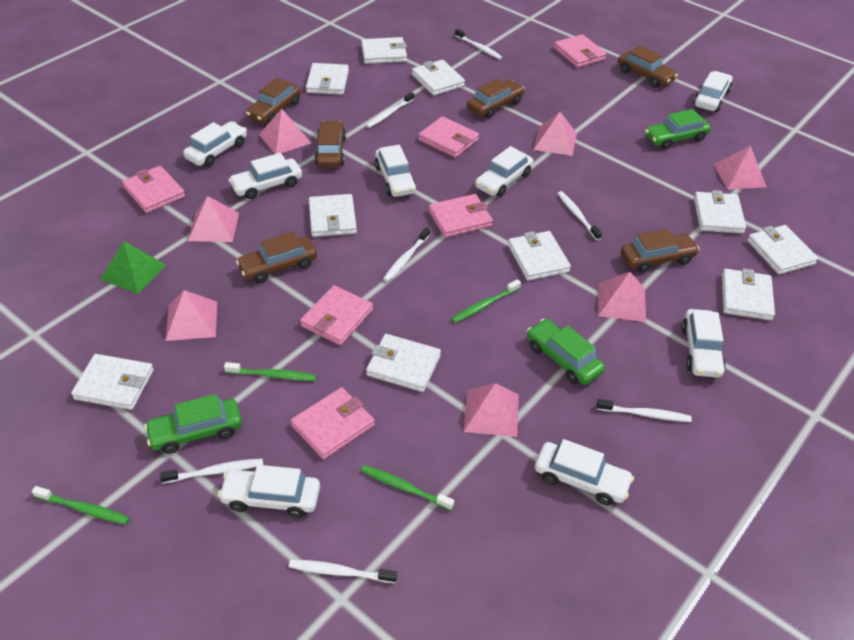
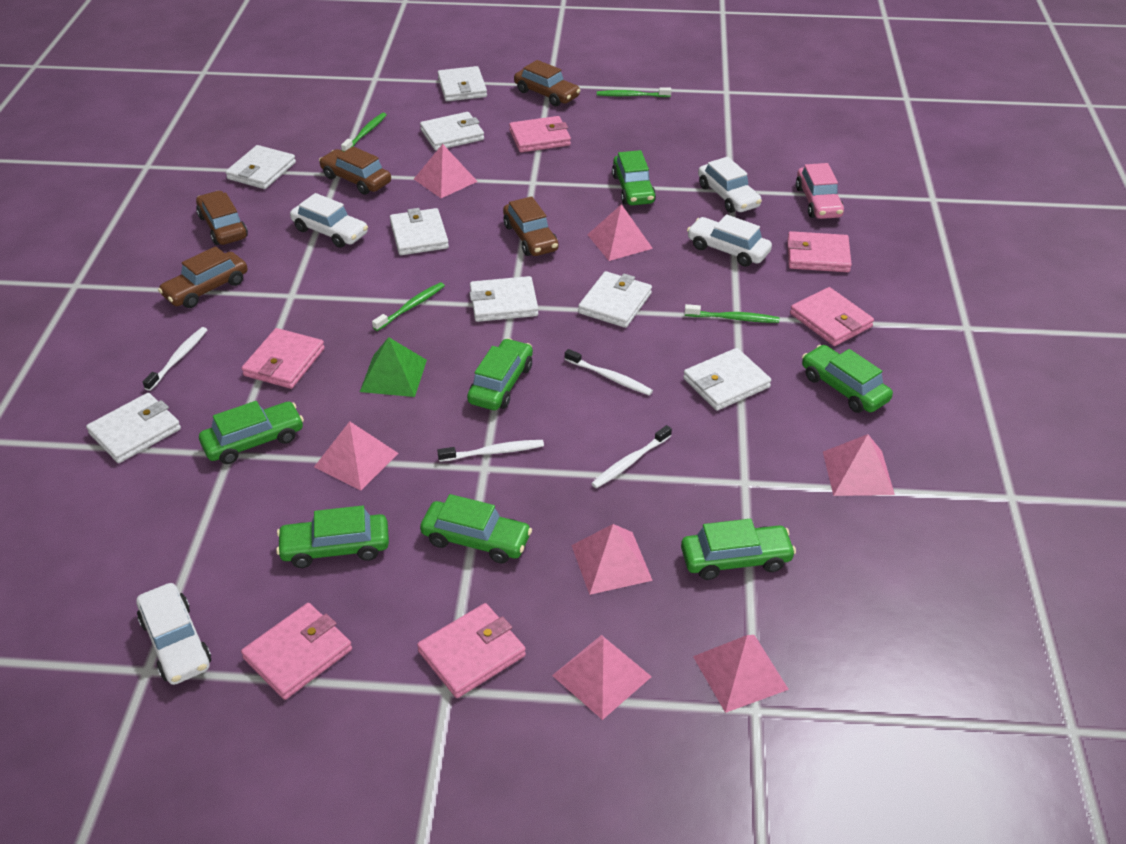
brown car: [236,231,317,283] [246,78,301,123] [314,121,346,167] [467,78,525,118] [618,46,678,88] [621,229,700,273] = 6 -> [158,246,248,308] [196,191,248,245] [319,146,391,195] [503,196,559,256] [514,60,581,106] = 5
green car: [144,394,242,454] [527,319,605,385] [645,109,711,150] = 3 -> [199,401,304,464] [276,506,389,568] [420,494,532,564] [467,338,533,410] [612,150,656,205] [681,519,796,580] [802,345,893,413] = 7
pink car: none = 0 -> [796,163,844,219] = 1
white car: [183,121,247,167] [218,465,320,518] [228,153,302,199] [375,145,417,197] [475,146,533,197] [535,439,634,505] [681,309,726,378] [694,71,732,112] = 8 -> [137,583,211,685] [290,193,368,248] [687,214,772,267] [698,157,762,213] = 4
white toothbrush: [160,458,263,483] [289,560,397,583] [366,92,414,128] [383,228,430,282] [455,29,502,59] [557,191,602,240] [597,399,692,422] = 7 -> [143,327,207,391] [437,440,544,462] [565,349,653,396] [591,425,672,488] = 4
white wallet: [71,354,154,410] [306,63,349,95] [309,194,357,237] [361,37,407,64] [366,334,441,392] [412,60,465,96] [508,231,571,281] [694,190,746,234] [722,268,775,320] [747,225,818,275] = 10 -> [86,393,181,463] [225,145,296,189] [390,208,449,255] [420,112,484,151] [438,66,487,101] [470,276,538,322] [578,271,652,328] [683,348,771,411] = 8

